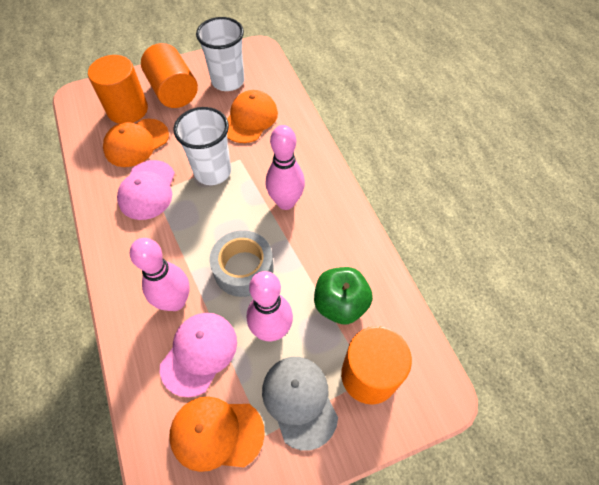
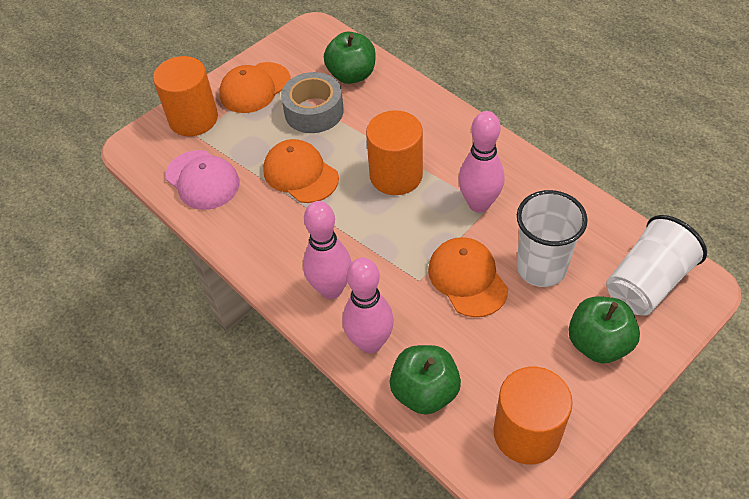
green apple: [314,267,373,325] = 1 -> [324,32,375,84] [389,345,461,415] [568,296,640,363] = 3
grey cap: [262,357,338,450] = 1 -> none = 0
pink cap: [117,160,175,220] [160,313,237,397] = 2 -> [166,150,240,210] = 1

